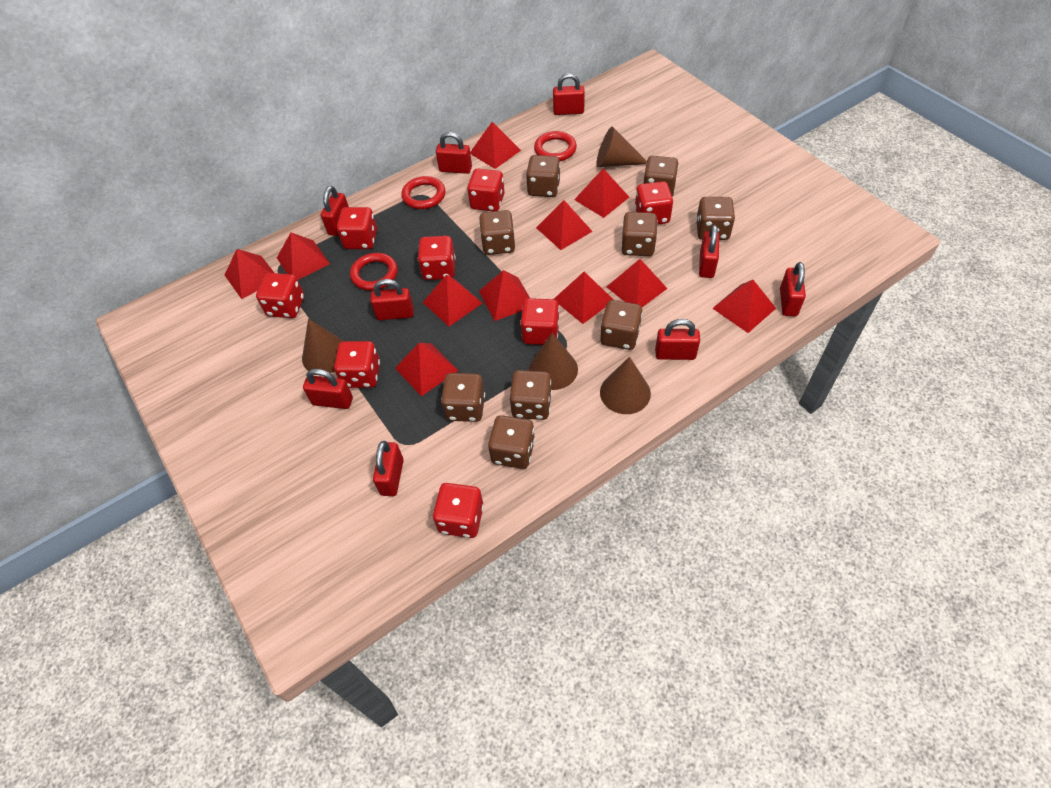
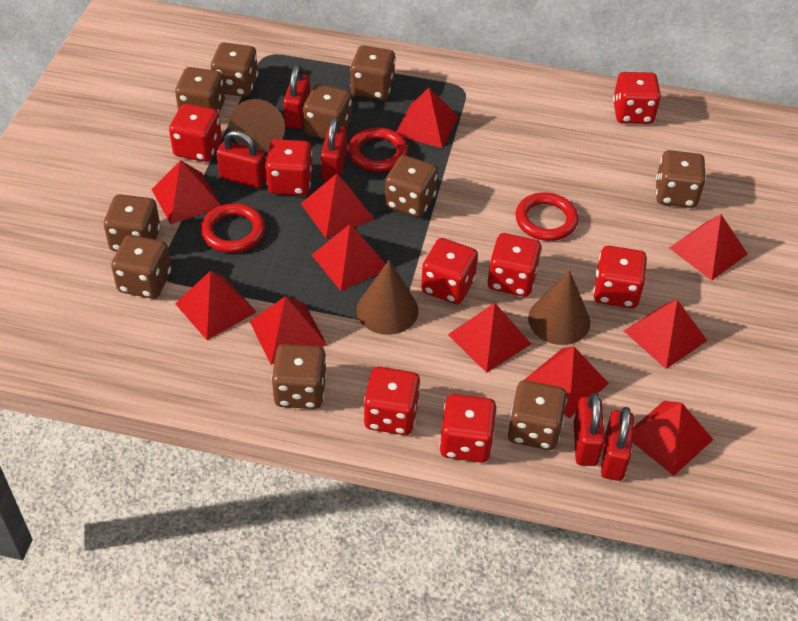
brown cone: [302,319,343,373] [529,333,578,390] [596,127,647,167] [600,357,651,414] = 4 -> [229,99,285,152] [356,260,419,335] [528,270,590,345] = 3
brown dice: [441,373,485,422] [479,210,515,255] [488,415,535,469] [509,370,552,420] [526,155,560,197] [600,300,642,350] [621,212,658,256] [643,156,679,197] [696,197,735,240] = 9 -> [104,194,160,252] [111,235,171,299] [175,67,225,113] [211,42,258,97] [272,344,327,409] [303,84,352,139] [350,45,395,100] [385,155,438,217] [508,380,567,450] [656,150,706,208] = 10
red padlock: [303,369,353,409] [321,186,349,236] [370,279,414,320] [373,441,404,496] [436,132,472,174] [553,73,585,115] [655,319,700,360] [699,225,719,278] [780,262,806,316] = 9 -> [216,130,267,188] [283,65,310,129] [321,117,347,182] [574,393,605,466] [601,407,634,481] = 5

